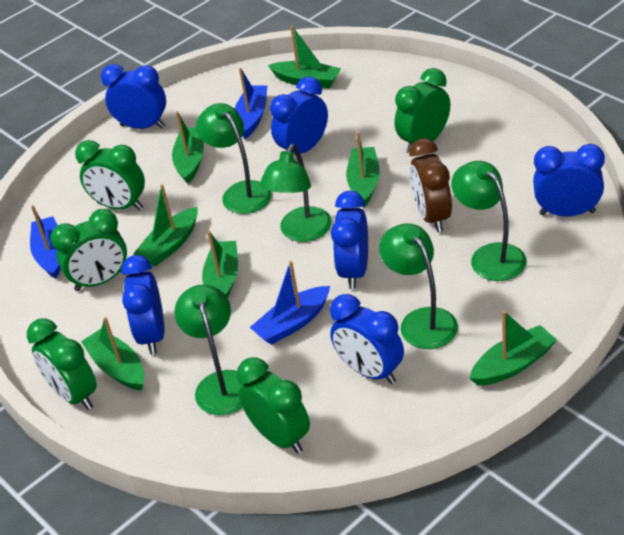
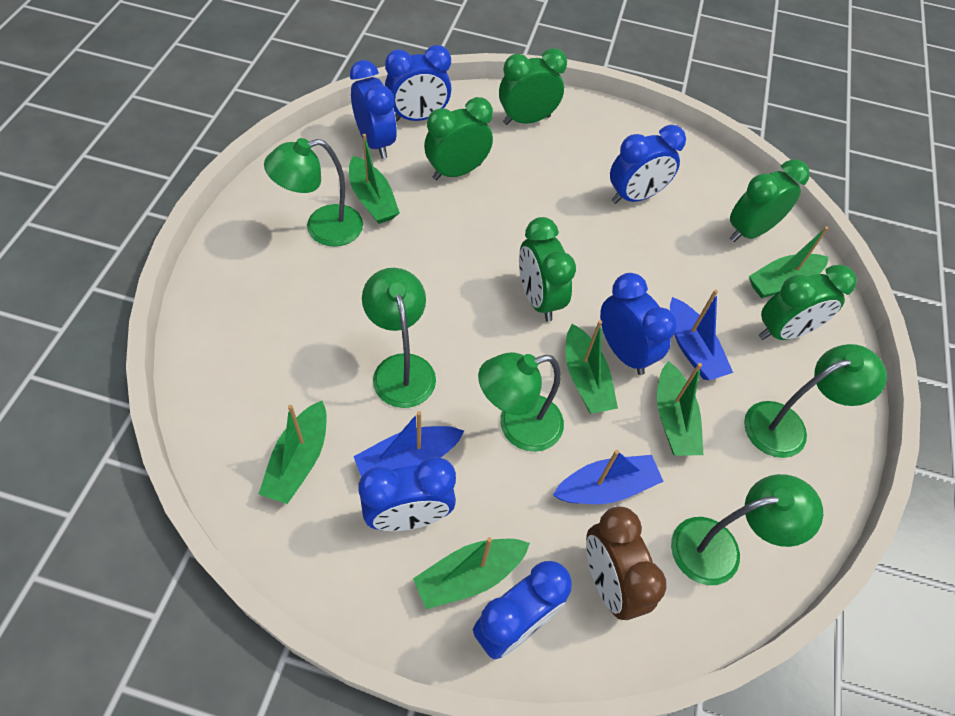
green boat: [81,317,145,391] [133,184,198,267] [172,111,204,183] [202,231,238,298] [268,26,341,88] [346,132,380,207] [469,311,557,386] = 7 -> [259,401,327,504] [349,134,400,224] [413,537,530,609] [565,320,618,414] [657,361,704,456] [749,226,829,298] = 6

